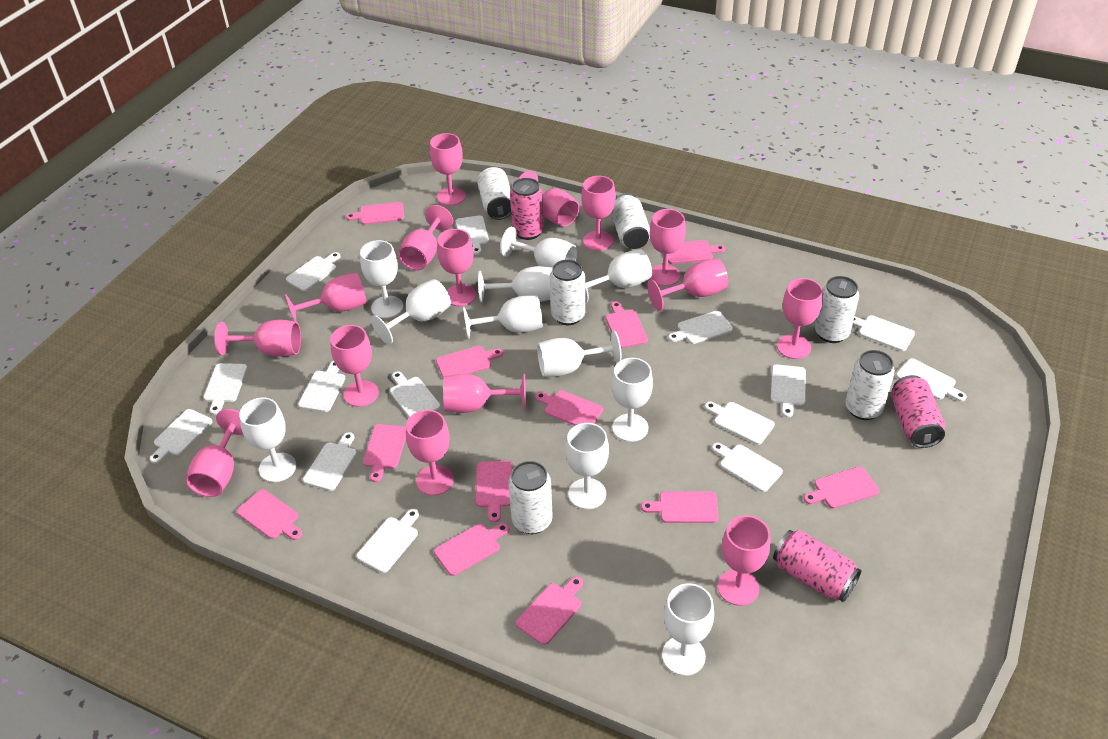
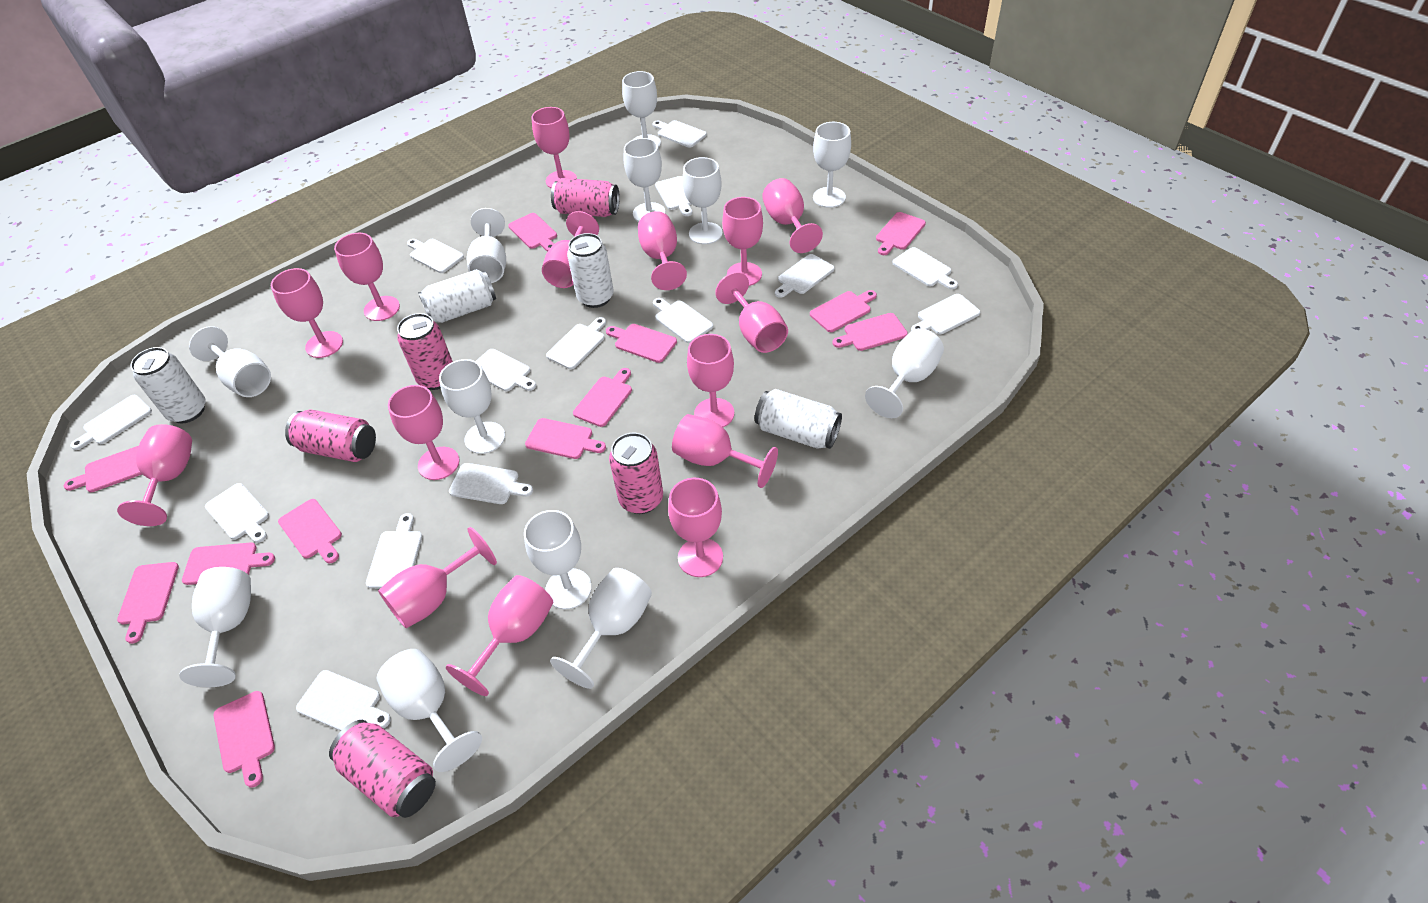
pink can: [510,178,544,240] [773,530,861,602] [891,375,945,448] = 3 -> [285,409,376,462] [329,720,436,818] [397,313,453,390] [551,178,620,217] [609,433,663,514] = 5
white can: [477,167,511,220] [508,461,553,534] [550,259,585,325] [611,193,650,249] [815,276,859,343] [845,350,895,420] = 6 -> [130,347,206,423] [418,269,496,323] [567,233,614,308] [755,389,842,449] = 4
white goblet: [239,398,296,482] [360,240,403,318] [371,279,451,345] [463,295,543,340] [478,266,552,303] [500,227,577,268] [537,331,622,377] [565,423,609,509] [585,249,652,303] [611,358,653,442] [662,583,714,676] = 11 -> [179,567,251,687] [189,326,271,397] [376,649,482,772] [439,359,505,454] [467,208,506,283] [524,510,592,609] [550,568,652,689] [622,71,661,148] [624,138,665,222] [683,157,722,244] [813,122,851,208] [865,328,944,418] = 12

